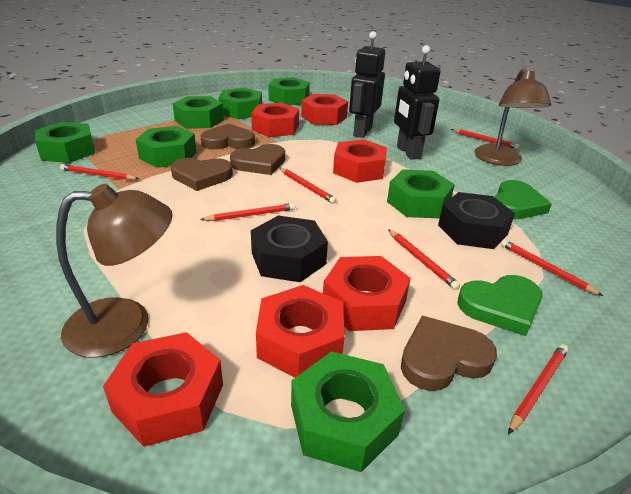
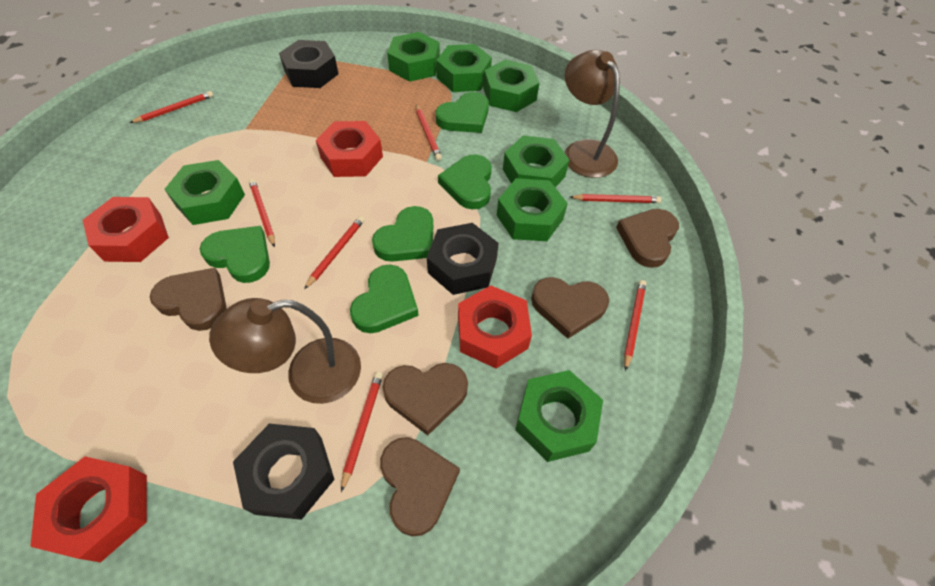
black nut: [251,216,328,282] [438,192,515,249] = 2 -> [233,424,335,520] [279,40,339,88] [427,223,499,295] = 3
black robot: [349,31,385,138] [394,45,441,160] = 2 -> none = 0
brown heart: [171,158,233,191] [200,124,255,150] [230,144,285,175] [401,316,497,391] = 4 -> [150,268,227,331] [380,437,460,537] [382,363,468,436] [531,277,609,339] [616,209,679,268] = 5
green heart: [457,275,543,336] [495,180,552,219] = 2 -> [200,226,270,283] [350,265,419,333] [372,206,433,262] [436,92,489,133] [438,154,492,209] = 5
red nut: [103,332,223,447] [251,103,299,137] [256,285,345,378] [301,94,348,125] [323,256,411,331] [333,139,387,183] = 6 -> [30,456,147,562] [83,197,169,262] [316,121,383,177] [458,285,532,368] = 4

